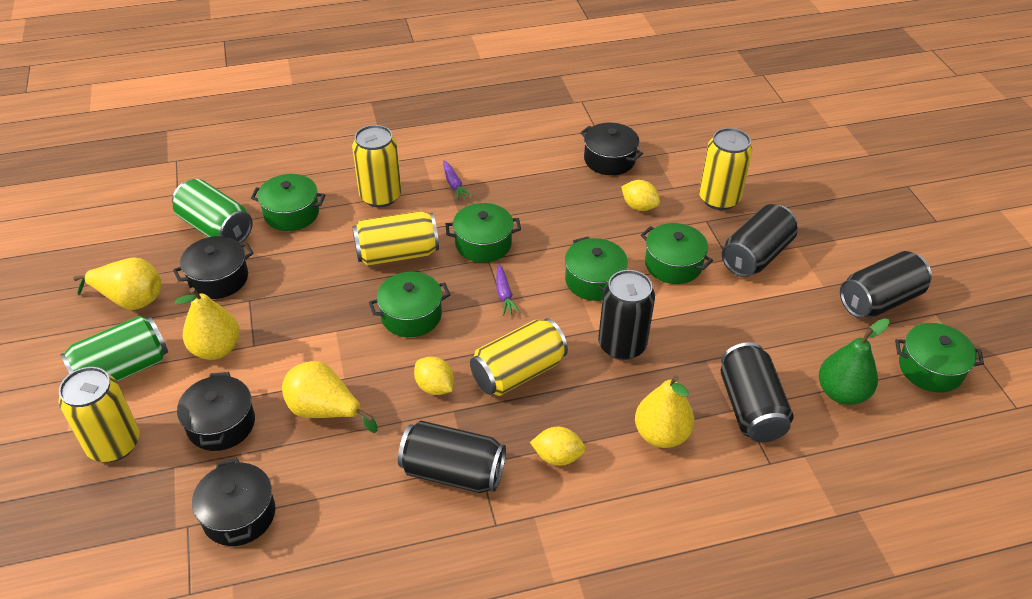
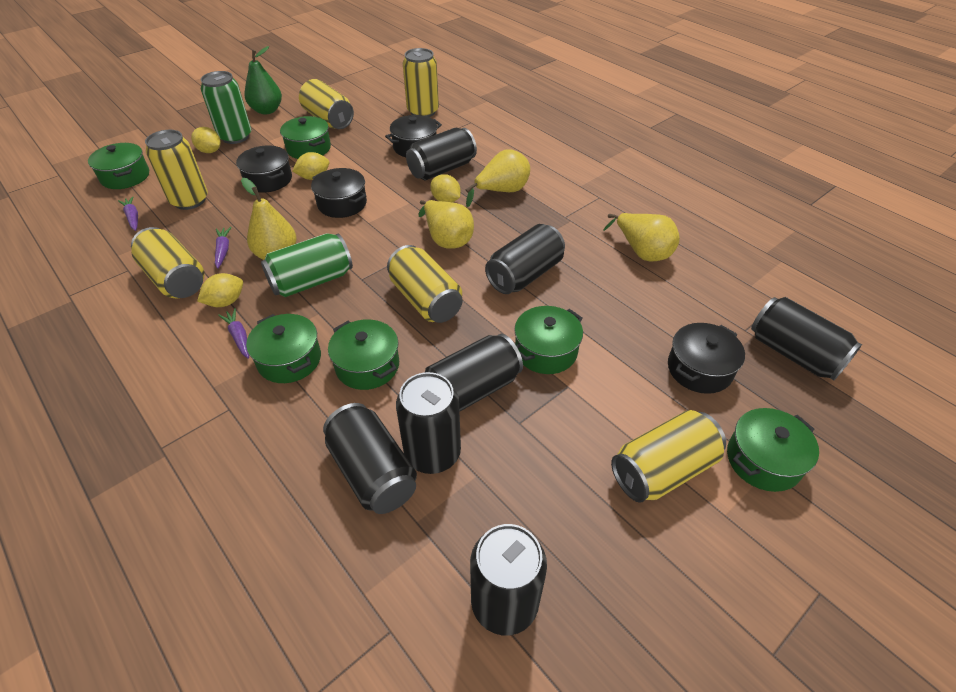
black can: [398,421,506,493] [598,270,655,360] [721,342,793,442] [722,204,798,277] [840,251,932,318] = 5 -> [323,403,417,514] [396,372,461,474] [406,128,477,180] [425,334,523,412] [470,524,547,635] [485,224,565,294] [751,297,862,381] = 7
purple carrot: [443,160,472,201] [496,264,520,316] = 2 -> [118,196,138,231] [215,227,232,269] [218,308,249,359] = 3
yellow can: [59,367,139,462] [352,125,401,207] [352,211,439,266] [470,318,568,396] [699,128,753,210] = 5 -> [131,227,205,298] [145,130,208,210] [299,79,354,129] [387,245,463,323] [403,48,439,117] [611,410,726,503] = 6
yellow lemon: [414,357,454,395] [530,427,586,466] [621,180,660,211] = 3 -> [191,127,221,153] [197,273,243,307] [292,152,329,180] [430,174,461,202] = 4

